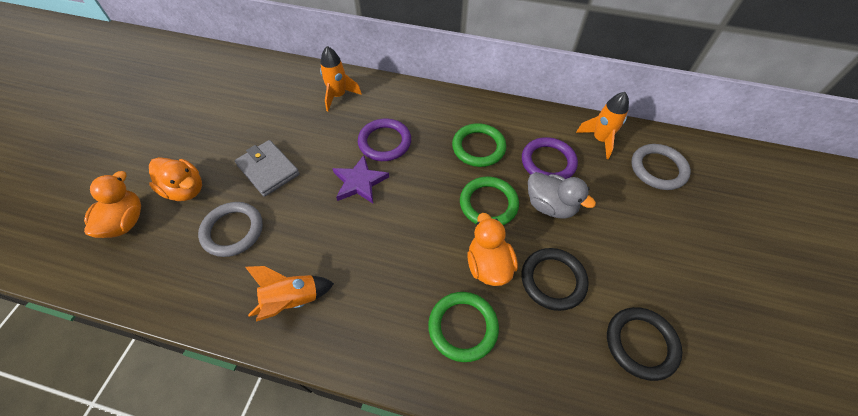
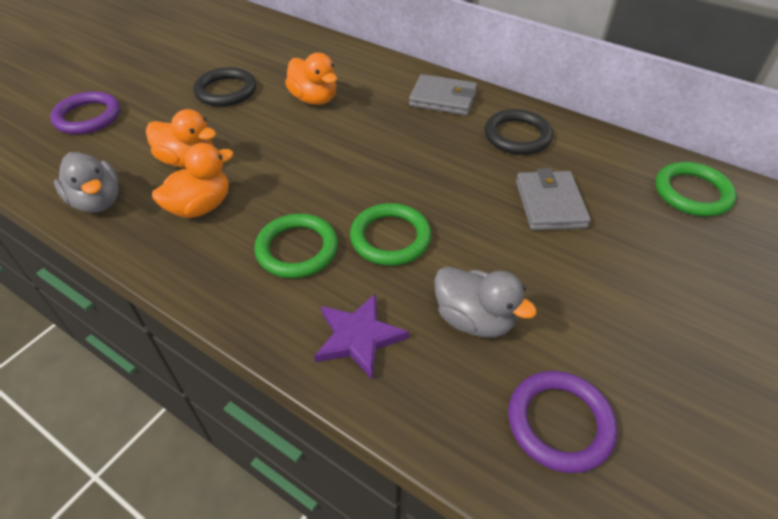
grey duck: [528,172,596,219] = 1 -> [54,152,119,213] [434,266,537,337] = 2
grey ring: [198,202,263,257] [631,144,691,190] = 2 -> none = 0
grey wallet: [235,140,300,197] = 1 -> [409,74,477,115] [516,168,591,230] = 2
orange rocket: [245,266,334,321] [320,46,362,111] [576,92,629,159] = 3 -> none = 0

